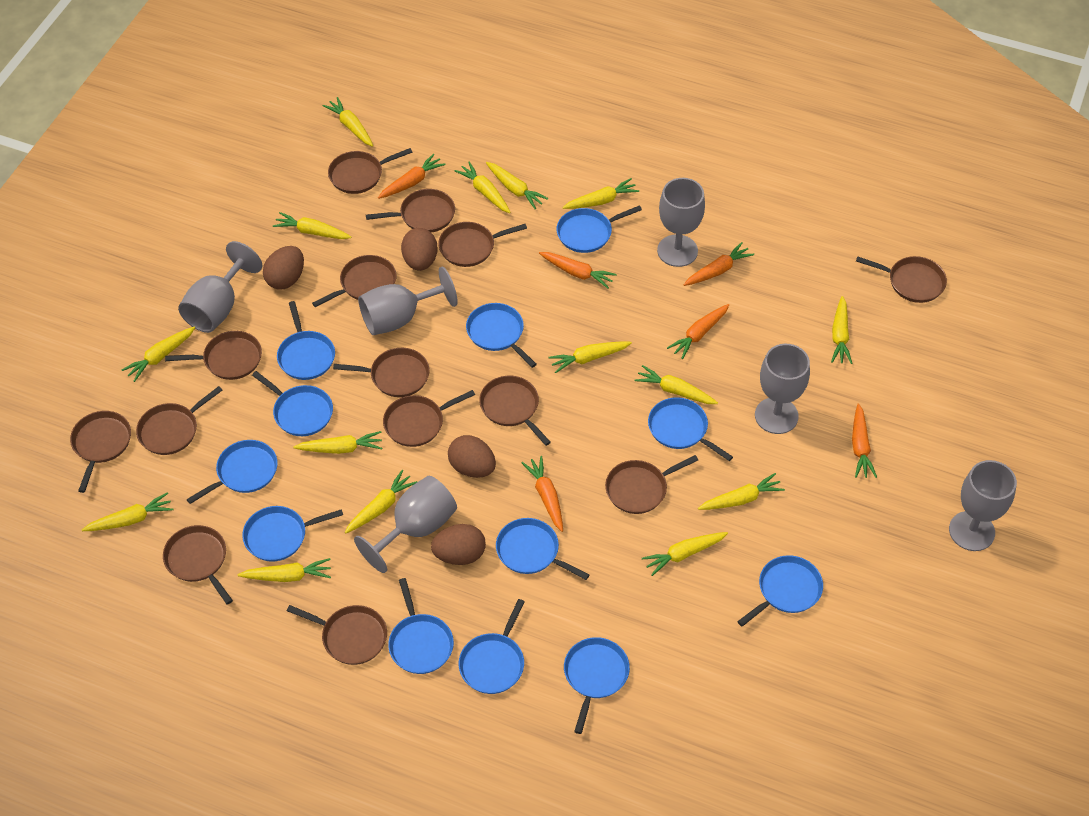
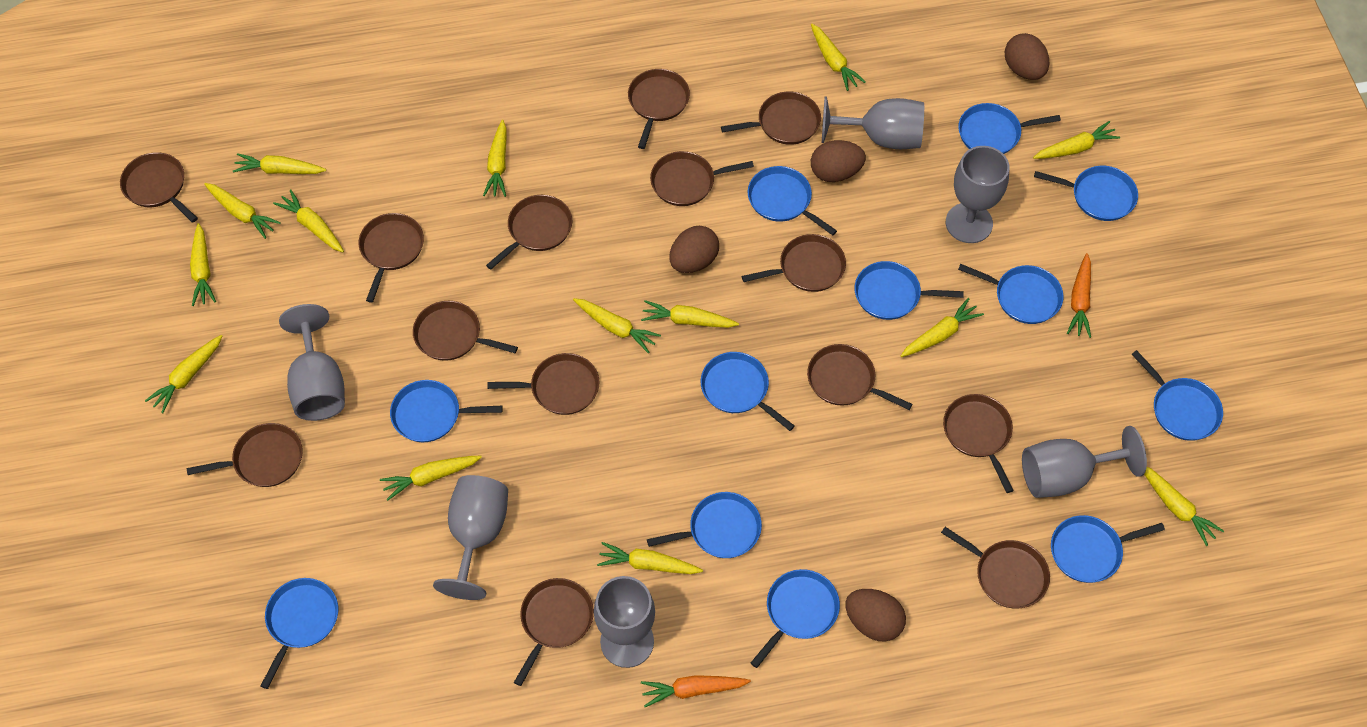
orange carrot: [378,154,446,199] [522,456,563,532] [539,252,617,289] [667,304,729,359] [684,242,754,286] [852,404,877,478] = 6 -> [641,675,751,707] [1067,253,1091,338] = 2
yellow carrot: [82,492,173,531] [122,326,195,382] [238,558,331,582] [273,212,352,239] [293,431,382,454] [322,97,373,147] [345,470,417,534] [454,162,511,213] [486,162,549,209] [548,341,632,373] [562,178,639,209] [634,365,718,404] [642,532,728,576] [698,473,785,510] [831,296,853,364] = 15 -> [145,335,222,413] [190,223,216,306] [204,183,281,239] [233,153,326,174] [273,189,344,253] [380,456,482,501] [483,120,506,197] [573,298,661,353] [597,542,703,574] [641,300,739,328] [811,24,866,91] [901,298,984,357] [1033,121,1120,159] [1144,467,1224,546] = 14

